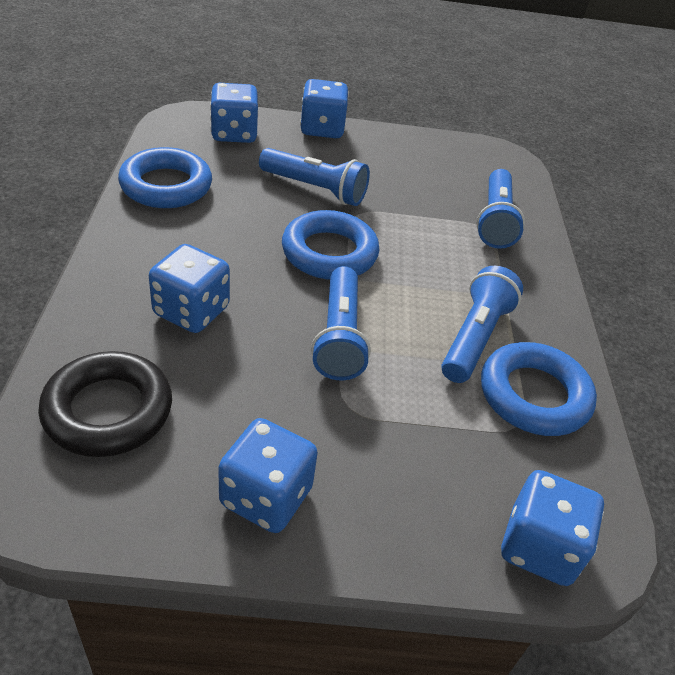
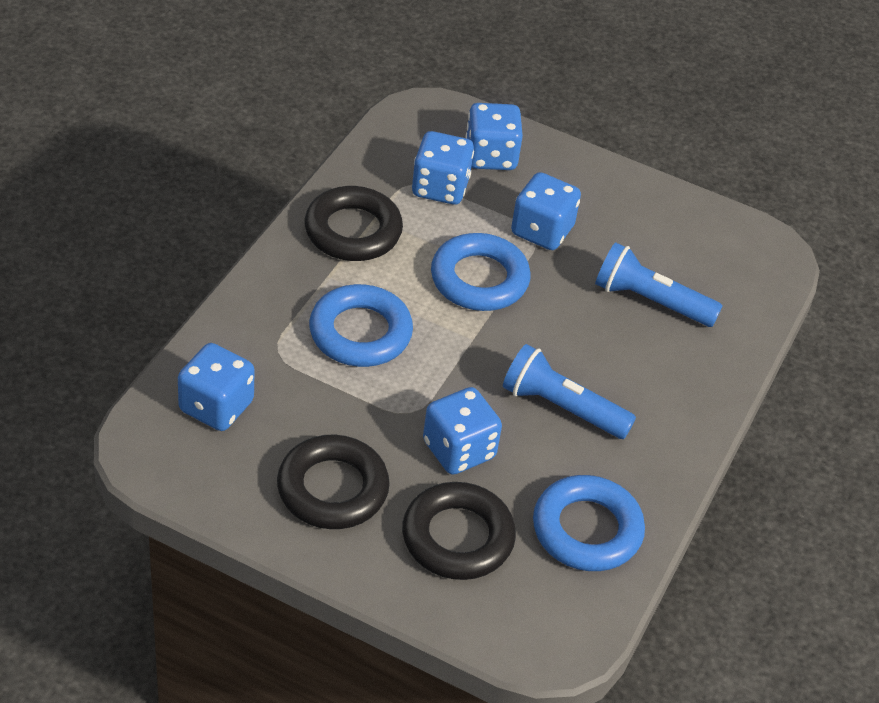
black ring: [38,351,172,457] = 1 -> [277,435,390,529] [304,186,403,261] [402,482,516,580] = 3
blue flashlight: [259,148,370,206] [311,266,371,380] [441,266,523,383] [476,169,525,249] = 4 -> [503,344,636,439] [595,242,722,327] = 2

